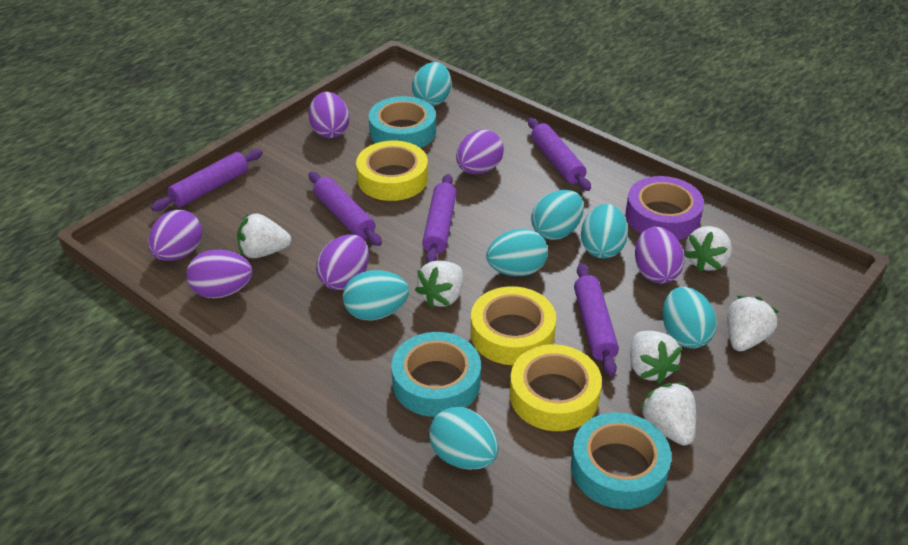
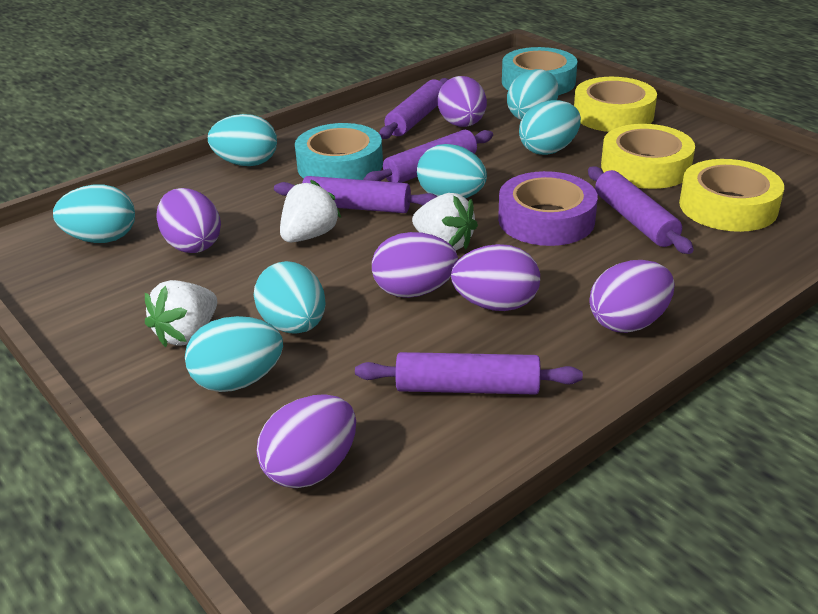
turquoise tape: [369,96,436,148] [391,332,481,417] [571,412,671,509] = 3 -> [295,123,383,180] [502,47,577,95] = 2
white strawberry: [237,213,291,258] [415,261,463,308] [630,331,682,384] [639,383,696,446] [684,226,732,272] [727,296,779,351] = 6 -> [145,280,217,347] [280,180,341,242] [412,193,478,250] = 3

